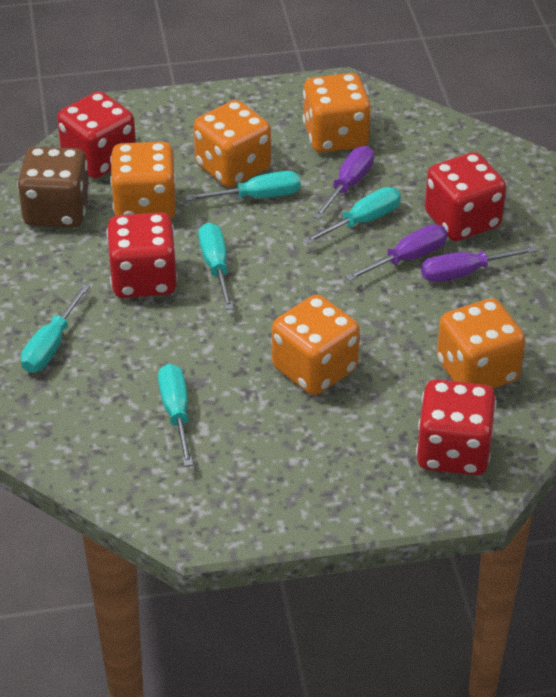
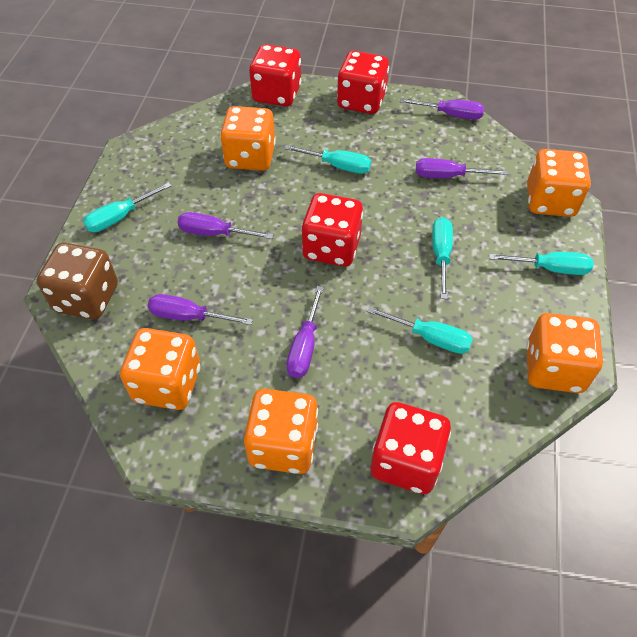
purple screwdriver: [313,146,374,219] [345,224,448,281] [421,246,538,282] = 3 -> [148,294,253,325] [177,212,274,239] [287,286,324,378] [399,98,484,120] [416,158,508,178] = 5

